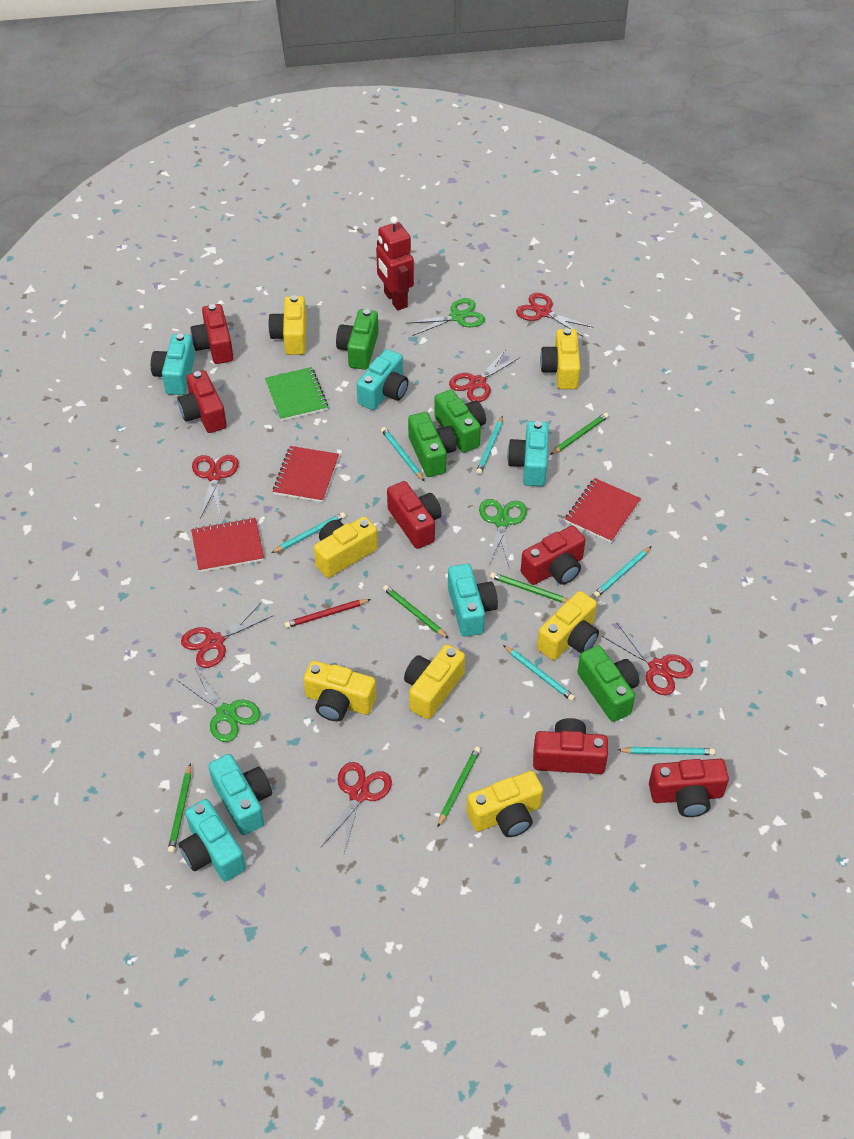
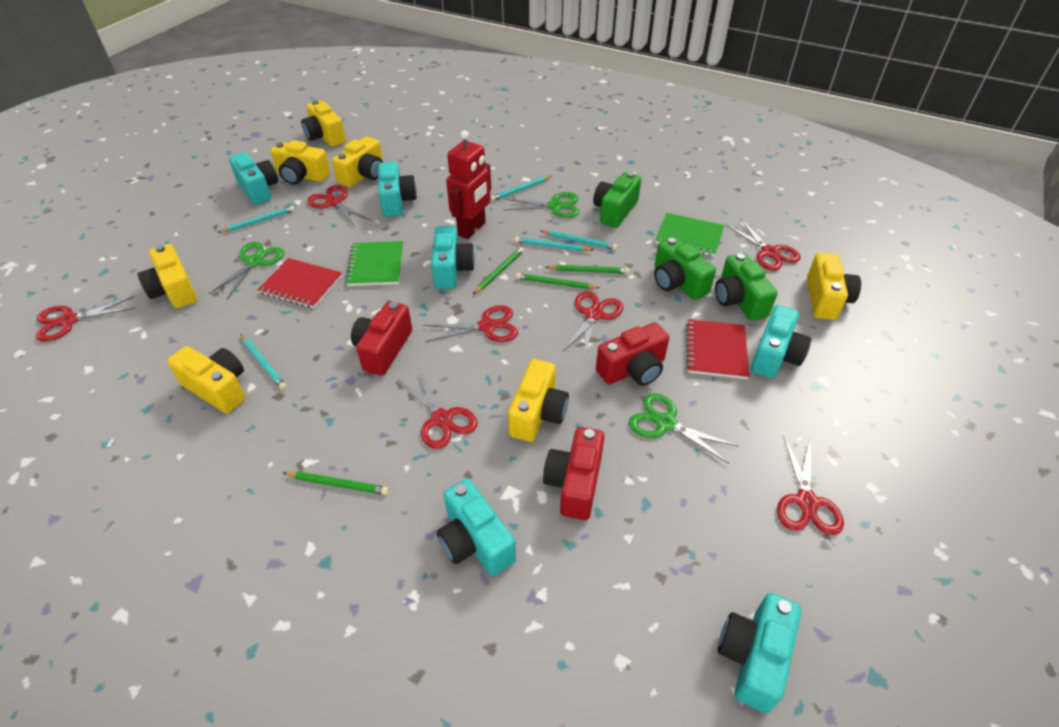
green camera: [336,309,379,370] [408,412,457,477] [434,390,486,453] [577,645,639,722] = 4 -> [593,172,641,228] [654,237,716,300] [715,253,777,321] = 3
green notebook: [265,367,328,421] = 1 -> [345,241,403,286] [655,213,724,256] = 2
green pencil: [168,763,191,853] [383,585,449,639] [437,746,481,828] [490,572,569,603] [550,413,609,455] = 5 -> [283,471,389,495] [473,247,524,294] [516,273,600,289] [546,265,629,274] = 4
red camera: [178,370,227,433] [191,304,234,364] [387,481,442,549] [521,526,586,585] [533,718,608,774] [649,759,729,817] = 6 -> [351,301,412,376] [543,427,605,520] [596,322,669,386] = 3
red notebook: [191,518,264,572] [273,446,339,502] [565,478,641,543] = 3 -> [258,258,342,308] [686,319,749,379] = 2
red pencil: [284,599,371,628] = 1 -> none = 0
red scissors: [181,603,274,668] [192,455,239,518] [321,762,392,856] [449,349,520,402] [516,293,593,337] [602,623,693,695] = 6 -> [36,296,135,342] [307,185,370,228] [398,369,478,449] [423,305,518,342] [563,291,623,358] [726,218,801,271] [777,436,844,535] = 7
turquoise pencil: [271,512,346,553] [381,427,424,481] [476,416,503,475] [503,645,575,701] [593,546,651,598] [618,747,715,755] = 6 -> [217,206,295,233] [241,334,287,390] [490,176,552,201] [514,237,593,251] [541,230,617,250] = 5

